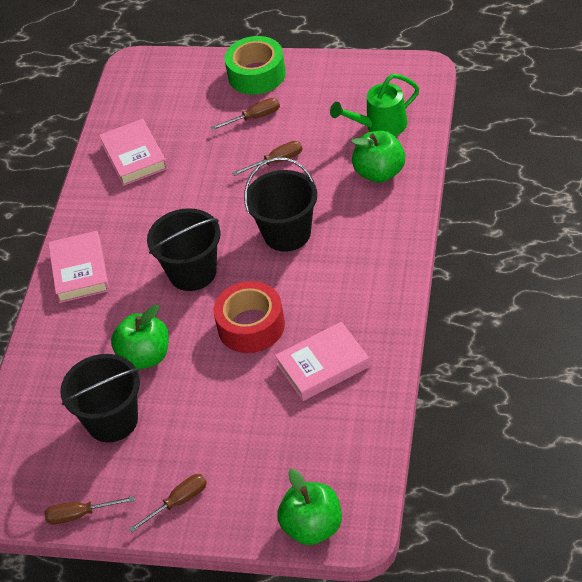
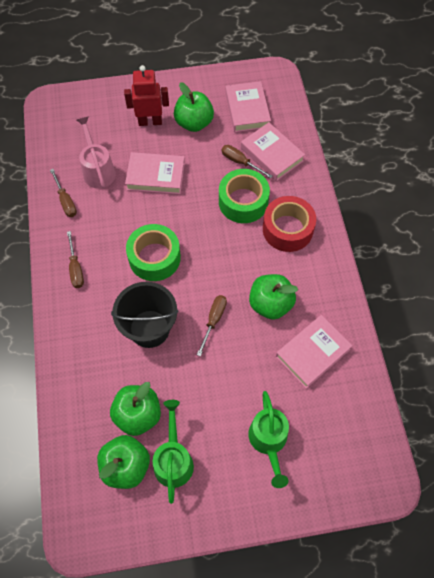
black bucket: [60,354,140,442] [147,208,221,291] [244,158,317,252] = 3 -> [111,282,179,348] = 1
green apple: [111,305,169,370] [277,469,342,545] [351,131,405,183] = 3 -> [97,435,150,489] [110,382,161,436] [174,82,214,132] [249,274,298,320] = 4
green tape: [225,36,286,95] = 1 -> [126,224,181,281] [219,169,270,223] = 2
green watering can: [330,74,419,136] = 1 -> [153,400,194,504] [248,391,289,488] = 2
pink book: [48,231,110,303] [99,119,168,186] [275,322,370,401] = 3 -> [125,152,185,194] [225,81,271,132] [241,122,305,181] [276,315,352,389] = 4
pink watering can: none = 0 -> [77,117,116,188] = 1
red robot: none = 0 -> [124,65,169,126] = 1

